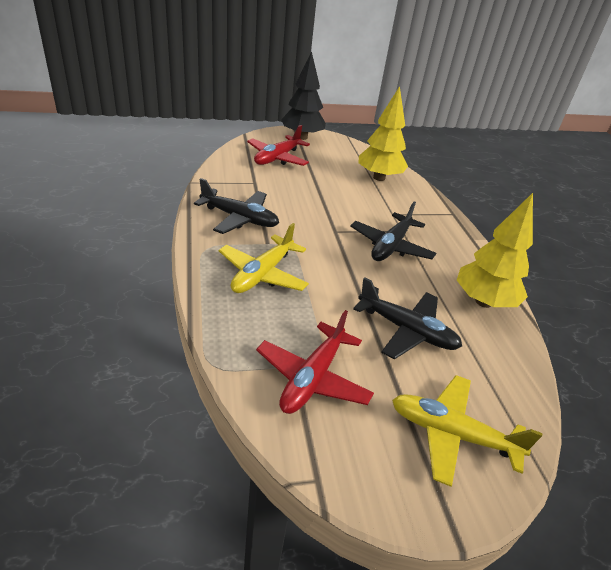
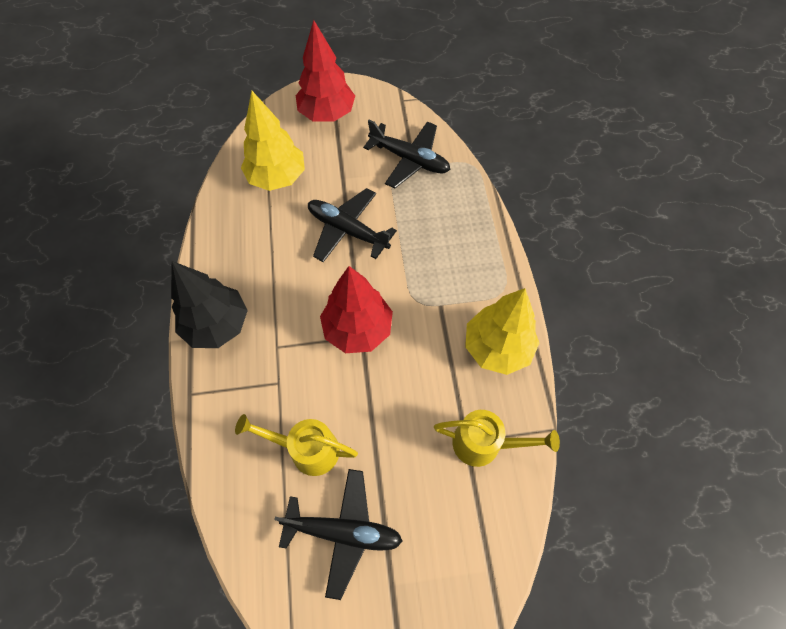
red plane: [247,125,310,166] [256,310,374,414] = 2 -> none = 0
red tree: none = 0 -> [296,20,355,122] [320,266,393,353] = 2
yellow plane: [219,223,309,293] [392,375,542,487] = 2 -> none = 0
yellow watering can: none = 0 -> [235,414,358,476] [434,410,560,467] = 2

